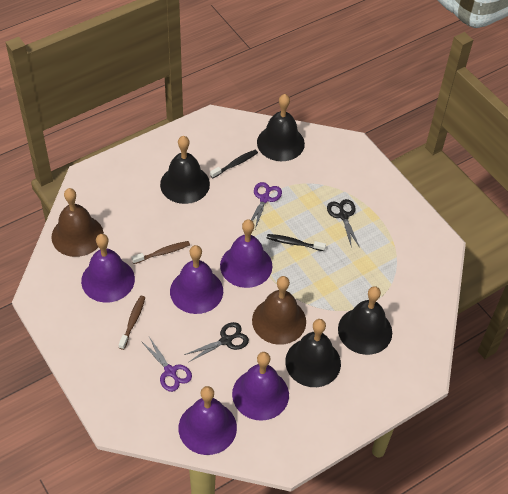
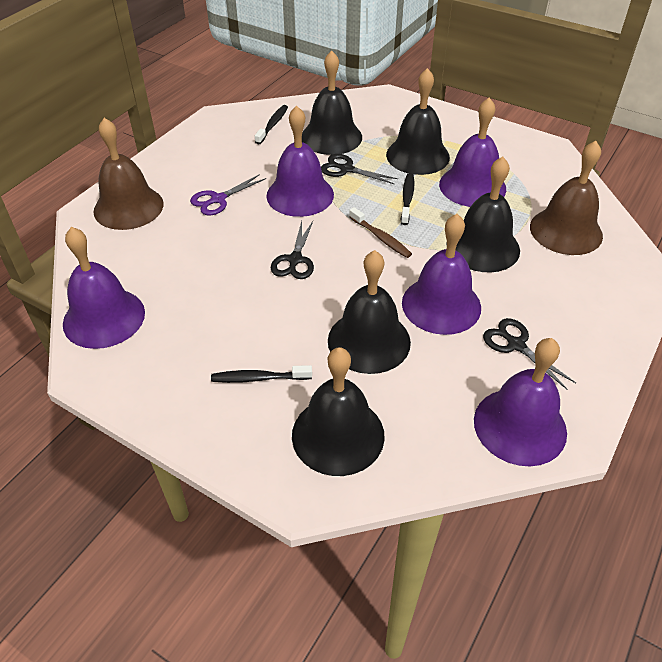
black bell: [160,136,210,204] [257,94,305,161] [285,319,341,387] [338,286,392,355] = 4 -> [292,347,385,476] [302,51,362,155] [328,250,411,374] [386,68,450,175] [446,156,520,273] = 5
black scissors: [184,322,249,362] [327,199,360,248] = 2 -> [271,221,314,279] [321,154,398,184] [483,318,576,390] = 3
black toothbrush: [210,150,258,178] [267,234,326,251] = 2 -> [211,365,312,383] [255,105,288,144] [401,173,415,225] = 3
brown toothbrush: [119,296,145,350] [132,241,190,264] = 2 -> [349,207,412,258] = 1
purple scissors: [141,337,192,392] [251,182,282,229] = 2 -> [190,174,266,215] = 1

